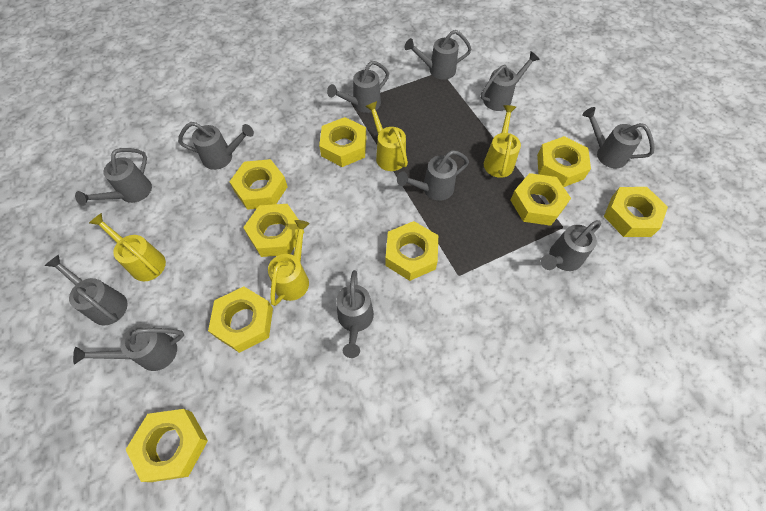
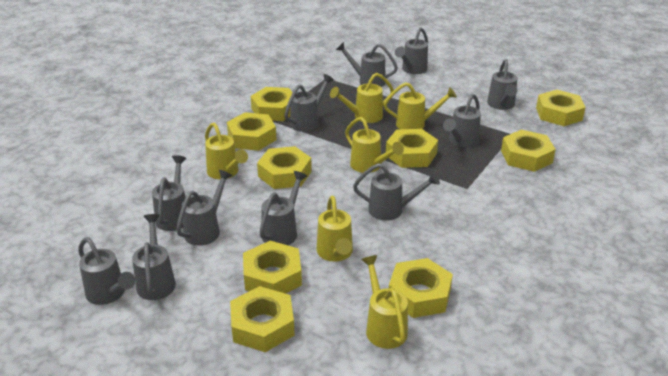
yellow watering can: [89,213,166,281] [268,220,310,306] [365,101,408,171] [484,105,521,178] = 4 -> [205,122,248,179] [317,196,353,262] [330,73,394,123] [345,117,404,173] [361,255,408,349] [384,82,457,129] = 6

